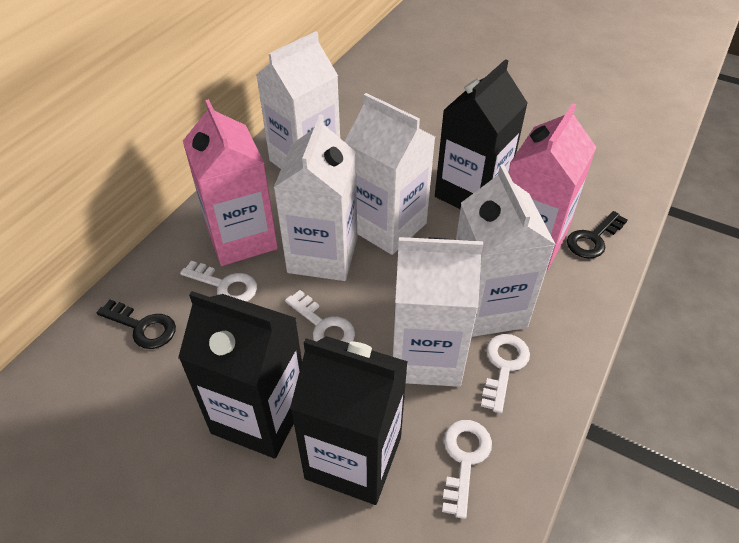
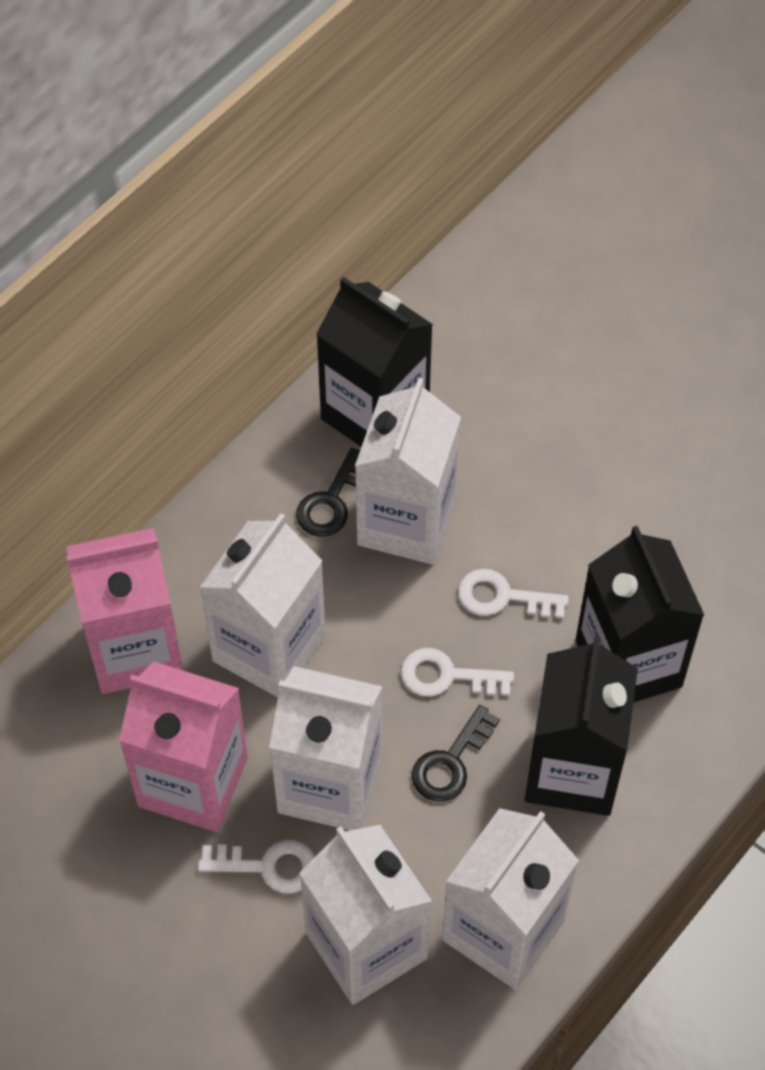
white key: [180,261,257,302] [285,290,355,343] [442,420,492,519] [481,334,530,414] = 4 -> [198,840,315,894] [401,648,514,697] [458,569,569,619] = 3

